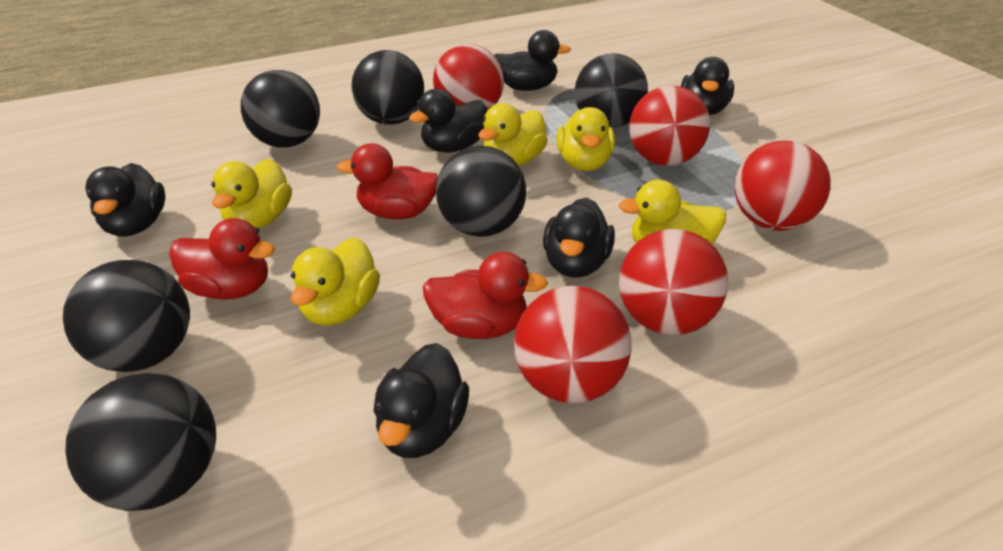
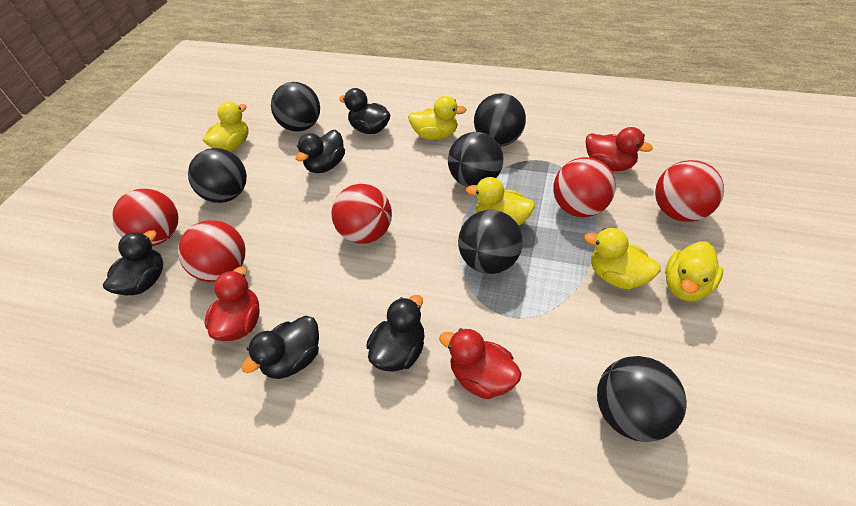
black duck: [85,163,166,237] [374,343,469,458] [409,89,488,152] [494,30,571,91] [543,198,615,278] [681,57,734,115] = 6 -> [103,230,164,295] [242,316,319,379] [296,130,345,173] [339,88,390,134] [366,295,425,372] = 5

